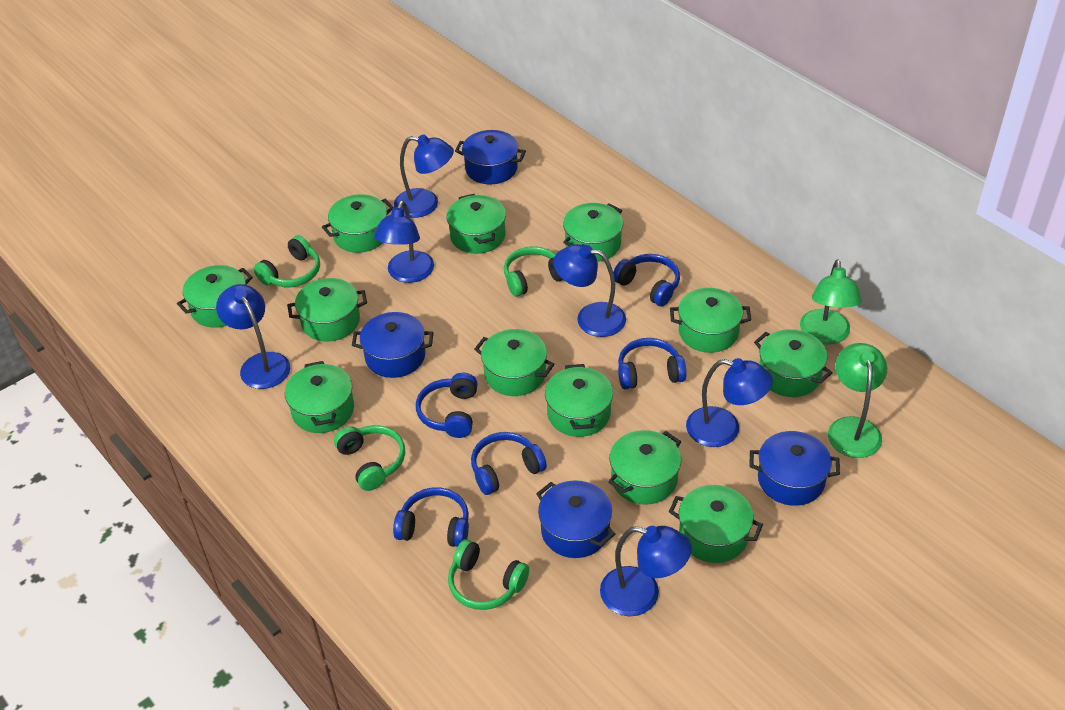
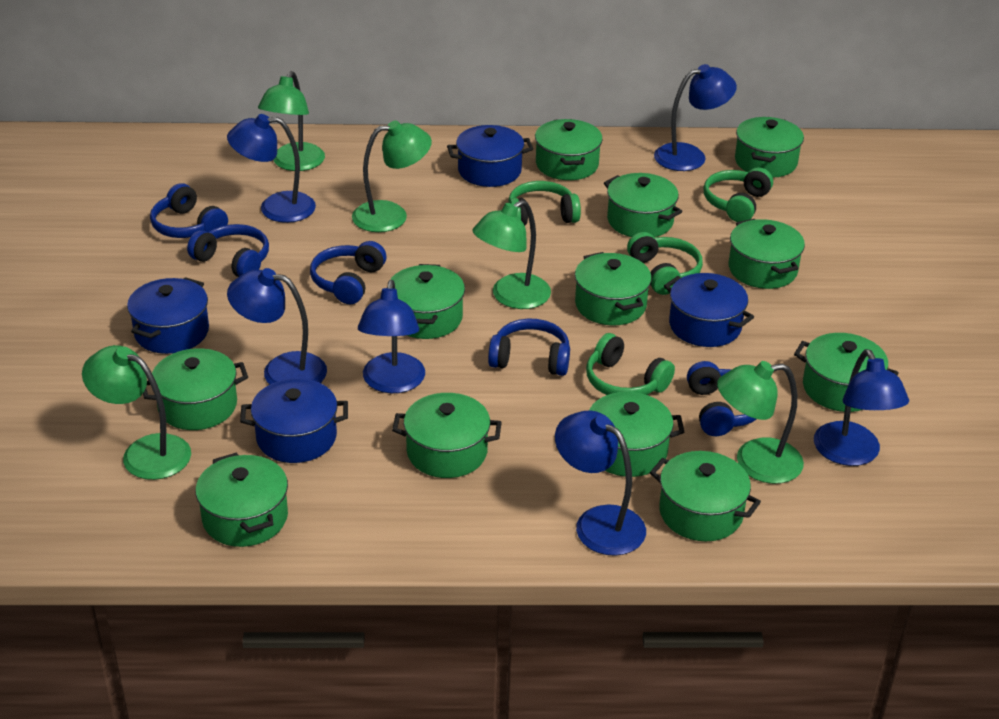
green lamp: [800,259,862,344] [828,343,887,458] = 2 -> [82,345,191,480] [258,71,325,171] [352,120,432,232] [473,200,551,309] [717,361,804,484] = 5

